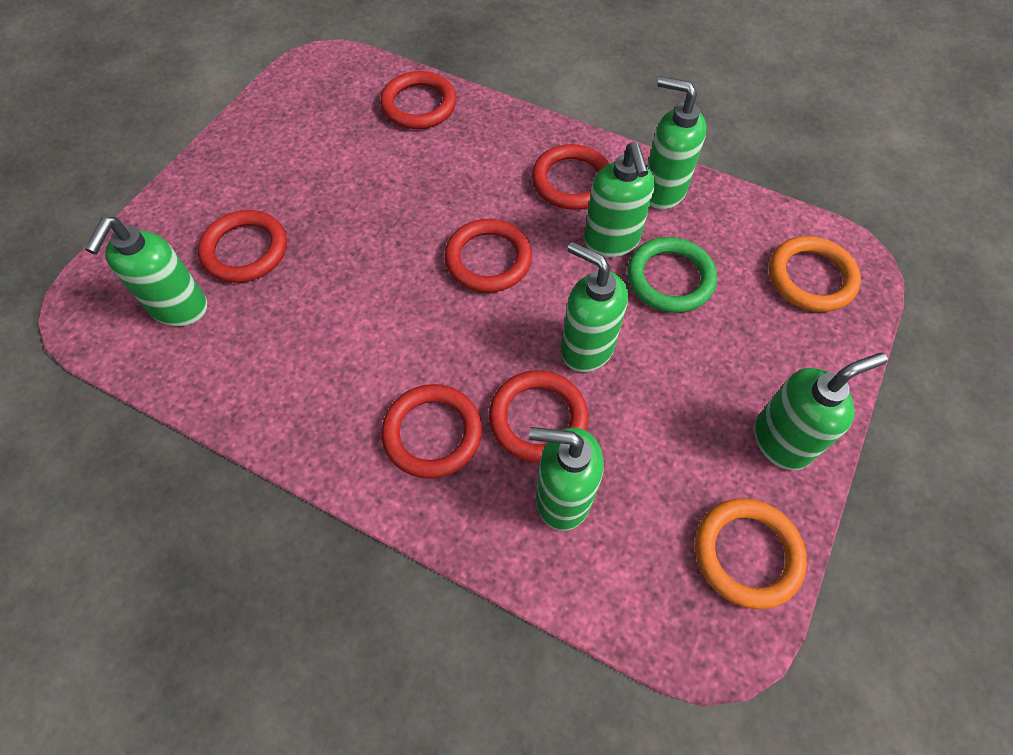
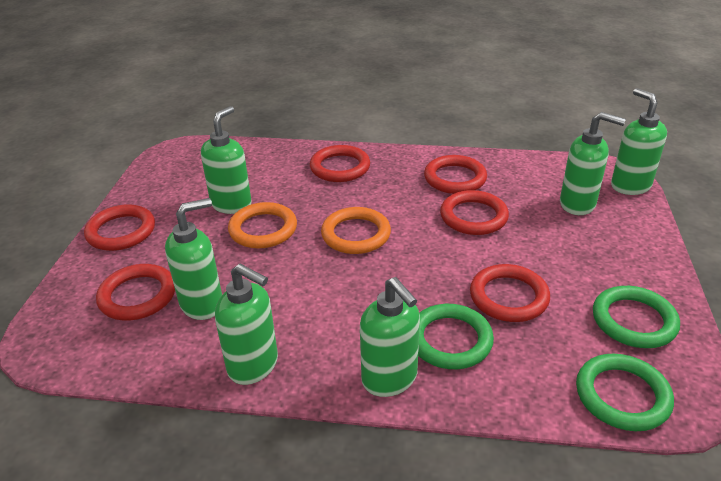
green ring: [627,237,717,313] = 1 -> [418,304,494,369] [576,354,674,431] [593,286,680,348] = 3

